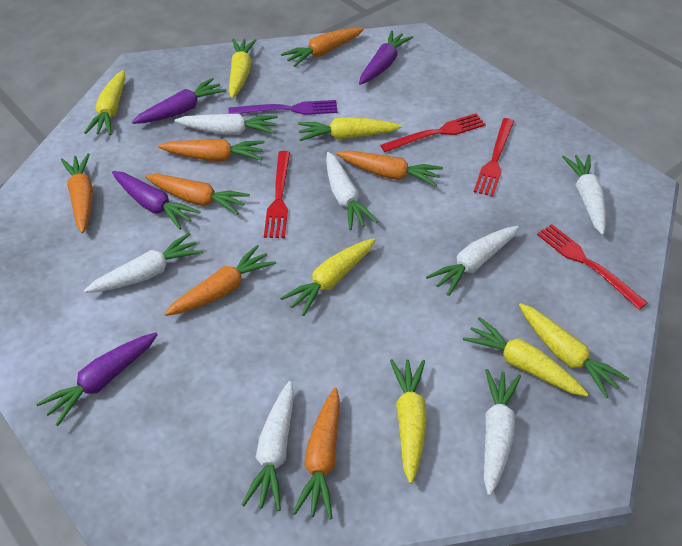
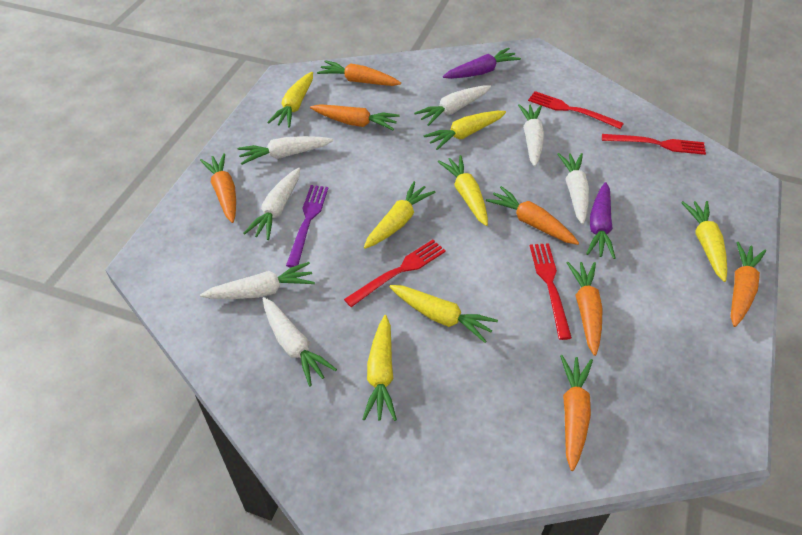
purple carrot: [36,332,158,426] [112,171,201,230] [132,78,227,124] [359,30,413,85] = 4 -> [443,48,521,79] [586,182,615,259] = 2

